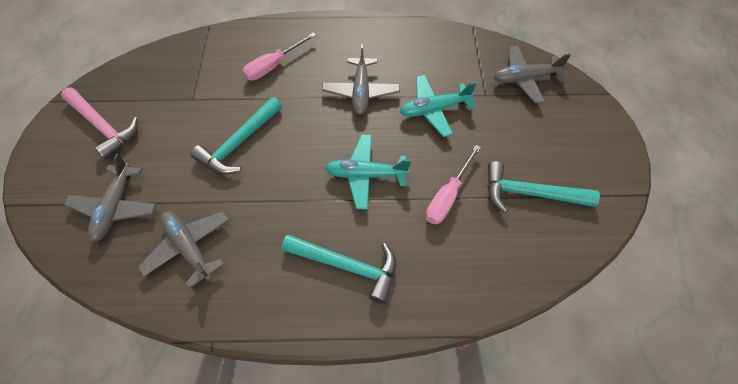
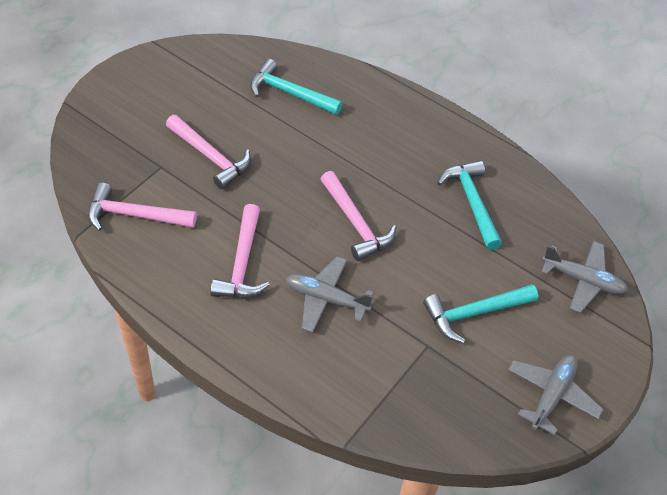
grey plane: [64,153,156,242] [138,211,229,288] [322,44,400,115] [493,46,571,103] = 4 -> [286,256,374,333] [508,355,604,435] [541,241,628,313] = 3
pink hammer: [61,87,138,160] = 1 -> [88,183,197,231] [166,115,251,189] [210,204,270,298] [321,171,396,261] = 4
pink screwdriver: [242,33,316,81] [426,145,481,225] = 2 -> none = 0
turquoise plane: [325,135,411,210] [400,75,476,137] = 2 -> none = 0

